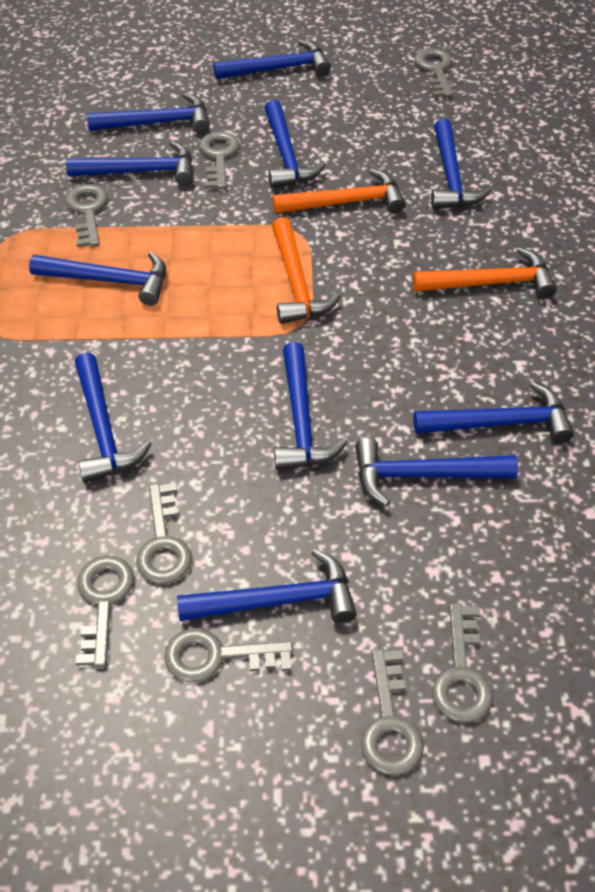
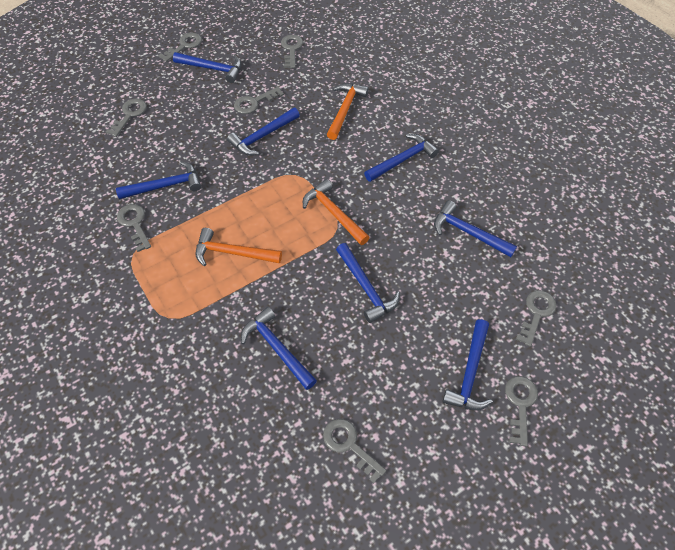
blue hammer: [29,252,166,306] [66,141,193,186] [75,353,152,483] [87,93,210,134] [177,549,357,623] [213,40,331,79] [265,100,326,188] [274,342,348,470] [355,438,518,506] [413,382,574,443] [431,119,491,209] = 11 -> [116,161,201,199] [173,52,242,83] [227,107,300,156] [241,307,317,390] [336,243,400,323] [364,134,439,182] [434,200,517,257] [442,319,493,411] = 8

